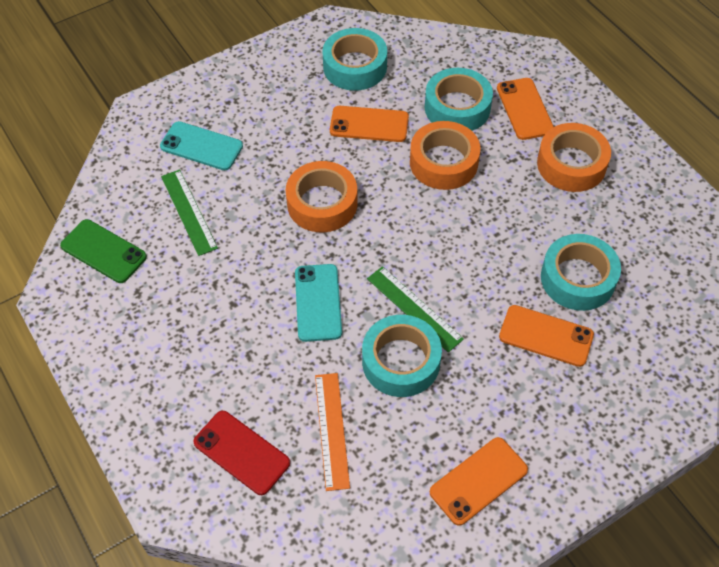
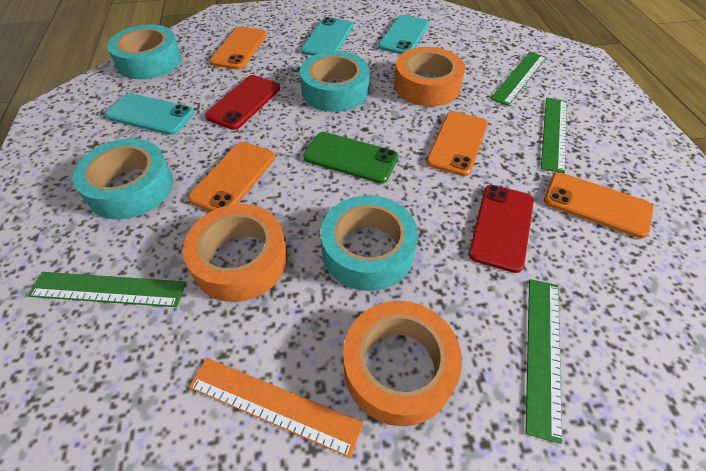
green ruler: [161,170,218,256] [367,266,464,353] = 2 -> [28,272,186,307] [490,52,547,106] [526,279,562,444] [541,98,567,173] = 4
red phone: [193,411,290,495] = 1 -> [205,75,280,130] [469,185,534,273] = 2
turquoise phone: [160,121,243,170] [295,264,342,342] = 2 -> [105,93,195,135] [301,17,353,56] [378,15,429,54] = 3

